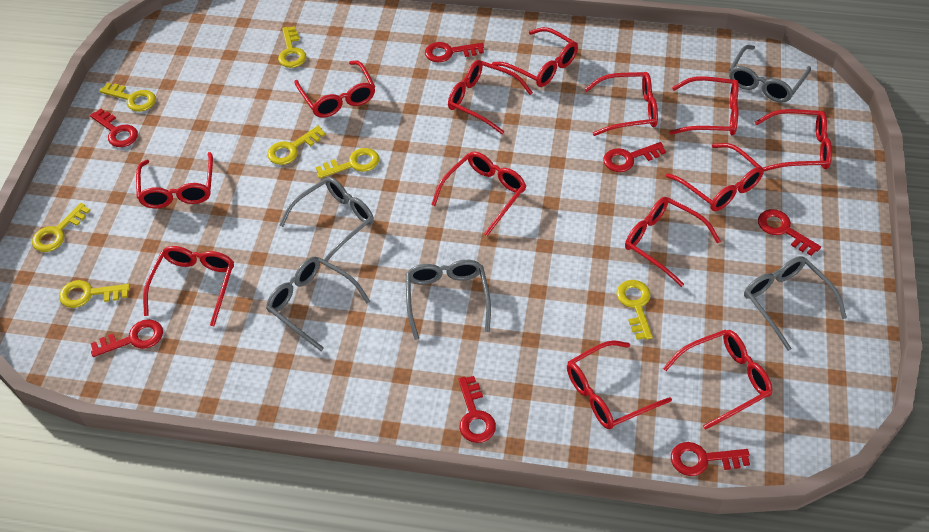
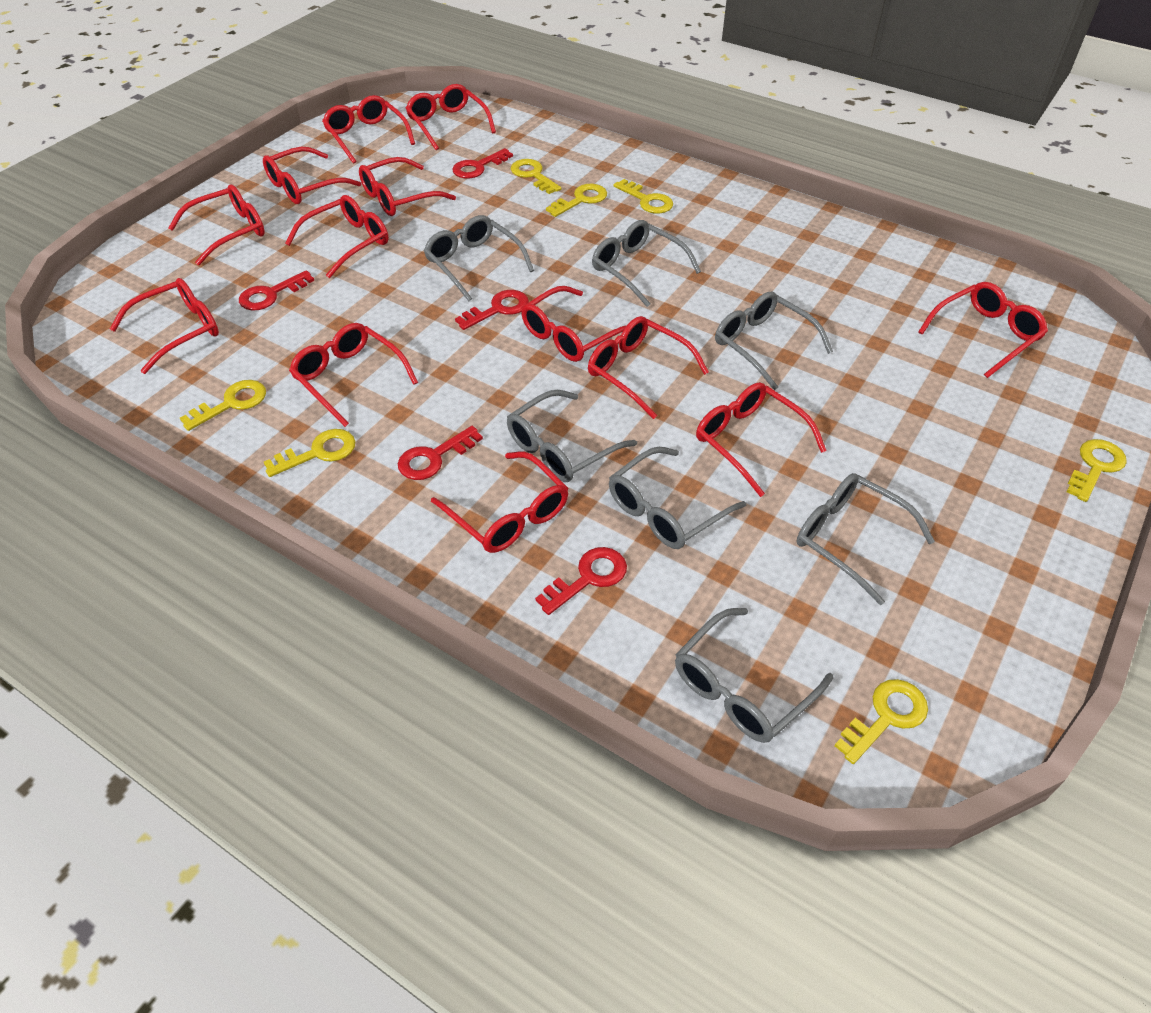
grey glasses: [266,256,370,351] [279,177,374,261] [406,260,491,340] [729,45,811,102] [744,256,847,351] = 5 -> [424,215,534,301] [507,390,637,482] [592,220,701,307] [609,447,746,549] [675,608,833,743] [715,292,833,390] [797,473,935,605] = 7
red key: [90,109,138,147] [91,319,163,357] [425,42,484,62] [458,376,496,443] [603,142,666,172] [671,442,750,476] [758,209,821,256] = 7 -> [239,270,314,310] [398,426,483,480] [452,148,513,179] [455,290,529,330] [535,547,627,615] = 5

